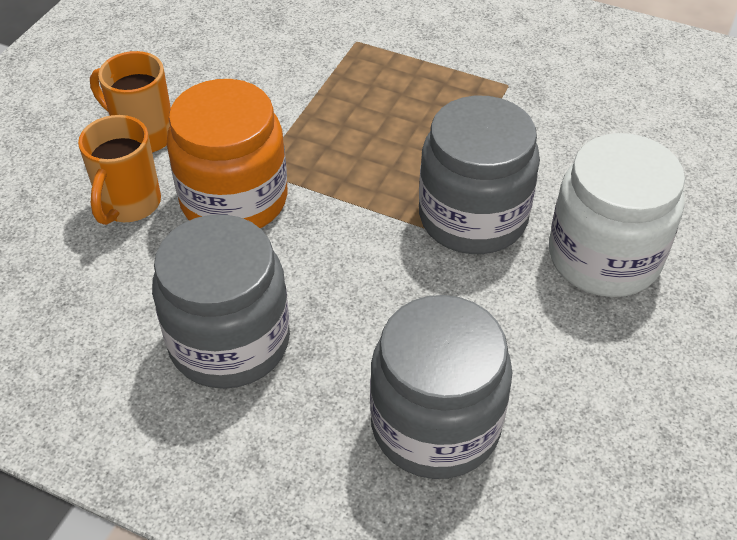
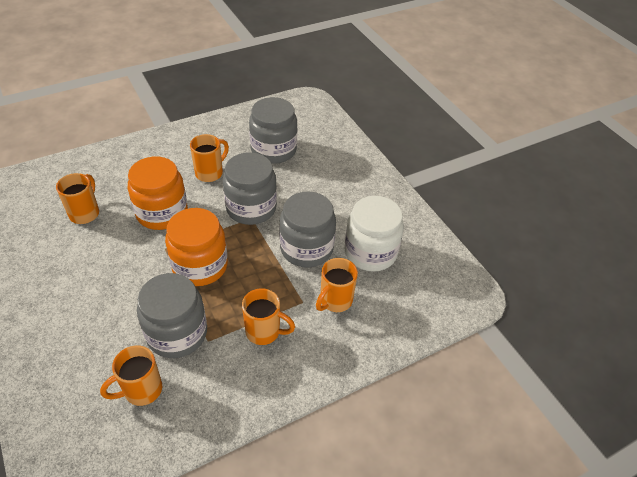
grey jar: [152,214,290,389] [370,295,512,479] [419,96,540,254] = 3 -> [137,273,207,358] [223,152,277,225] [249,97,297,164] [280,191,336,267] = 4
orange jar: [167,79,288,228] = 1 -> [128,157,188,230] [165,208,228,286] = 2
orange mug: [78,115,161,225] [90,51,171,152] = 2 -> [56,173,99,224] [100,345,162,406] [190,134,229,182] [242,288,295,345] [316,258,358,312] = 5

